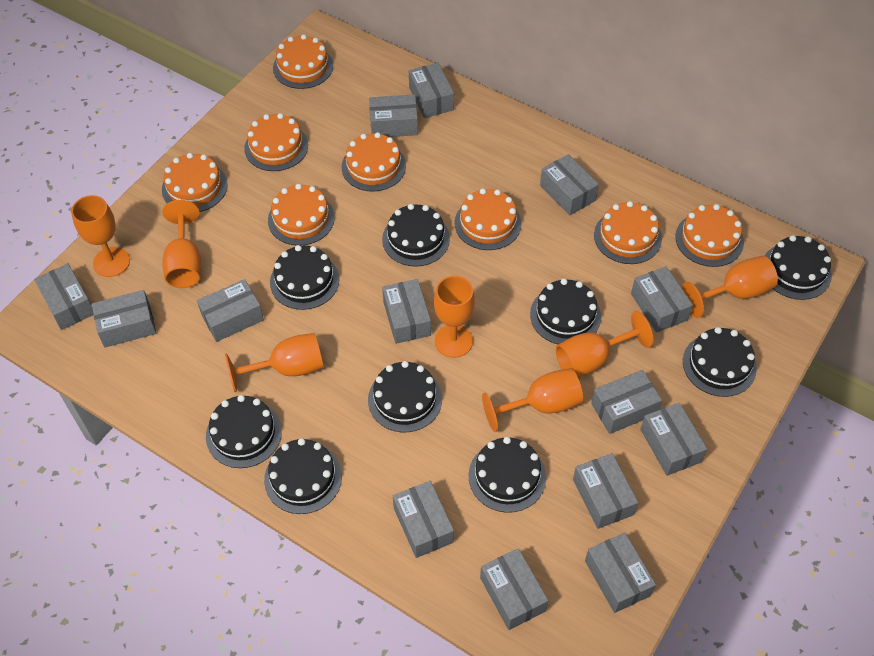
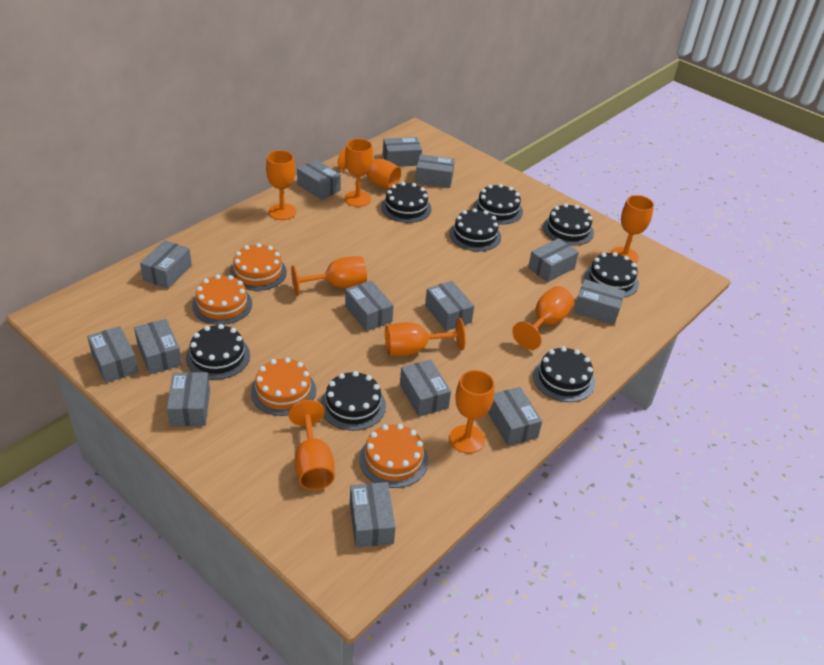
black cake: [206,395,282,468] [264,438,342,514] [270,245,339,310] [368,361,442,432] [382,204,450,267] [468,437,546,513] [530,279,601,344] [683,327,757,397] [764,235,832,300] = 9 -> [186,324,250,380] [321,371,386,431] [381,182,431,223] [449,208,501,251] [473,184,523,224] [533,346,595,402] [543,203,594,246] [584,252,639,298] = 8
orange cake: [162,153,228,212] [244,113,308,171] [268,184,335,246] [273,34,333,89] [342,132,406,191] [455,188,522,250] [594,201,662,264] [675,204,744,267] = 8 -> [192,274,252,325] [230,243,287,291] [251,357,316,416] [359,424,428,488] = 4
orange goblet: [71,195,130,277] [162,200,201,288] [225,333,324,392] [434,276,475,358] [482,368,583,432] [556,311,654,377] [682,256,778,318] = 7 -> [266,150,296,220] [288,400,335,490] [291,256,367,296] [338,146,401,189] [344,139,373,207] [385,318,466,356] [449,370,494,453] [512,286,574,350] [611,195,654,263] = 9

